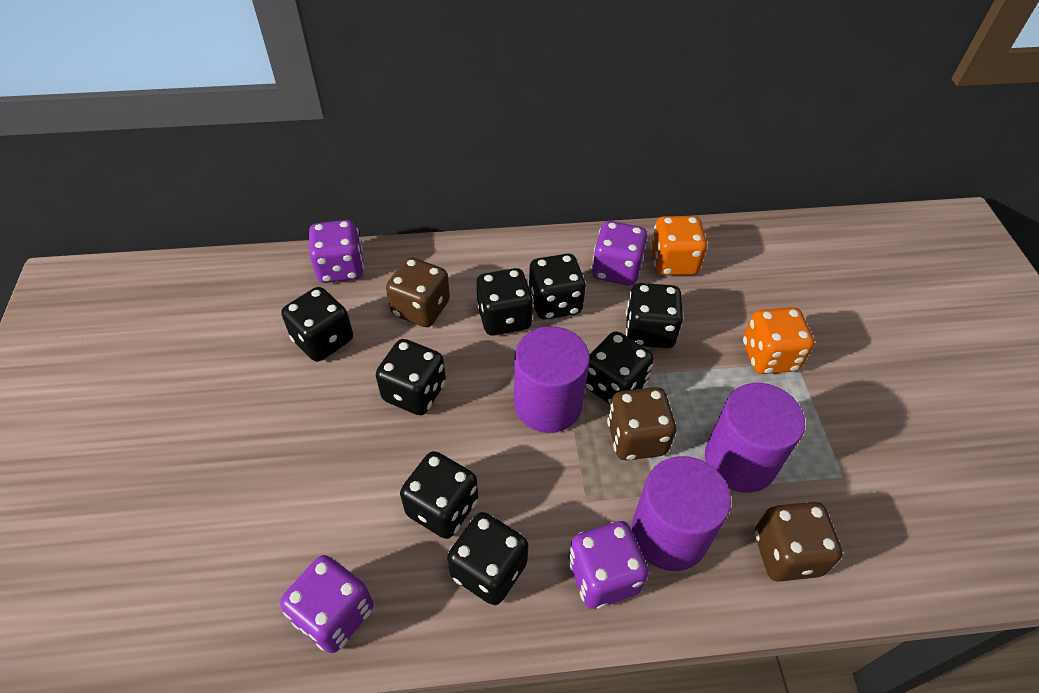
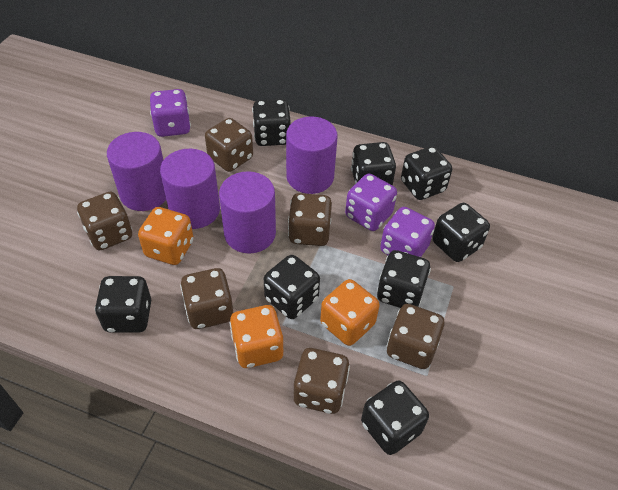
brown dice: [386,257,450,327] [607,387,676,460] [755,502,842,582] = 3 -> [77,192,132,251] [180,268,233,329] [205,118,253,172] [288,193,332,246] [294,348,350,414] [387,304,444,369] = 6
orange dice: [650,216,707,275] [743,307,814,374] = 2 -> [138,207,193,265] [230,305,283,368] [320,279,379,346] = 3
purple cylinder: [514,326,590,433] [631,456,731,571] [705,383,805,493] = 3 -> [107,132,166,211] [160,149,220,229] [219,171,276,254] [286,117,338,194] = 4
purple dice: [280,555,373,653] [309,220,364,283] [568,521,649,609] [592,221,647,285] = 4 -> [150,89,191,137] [345,174,397,231] [380,207,435,257] = 3

